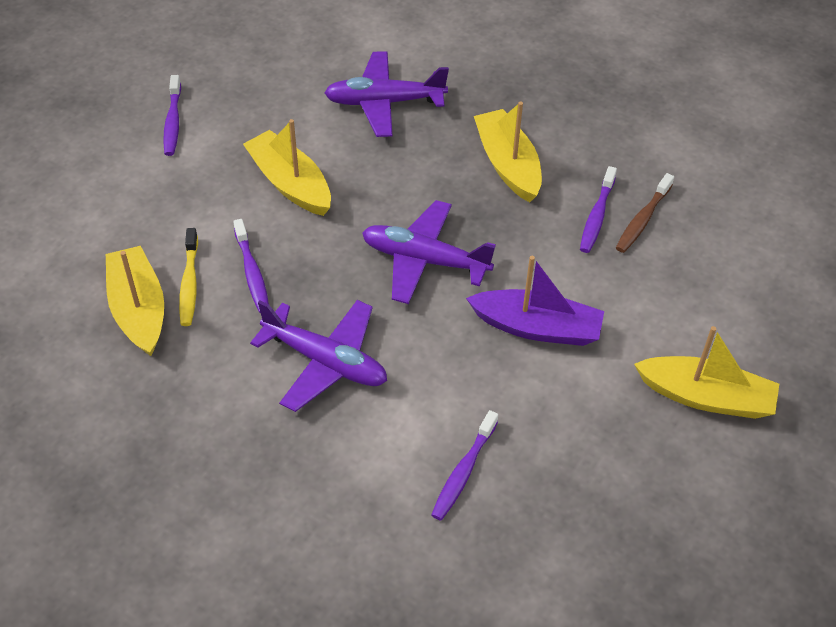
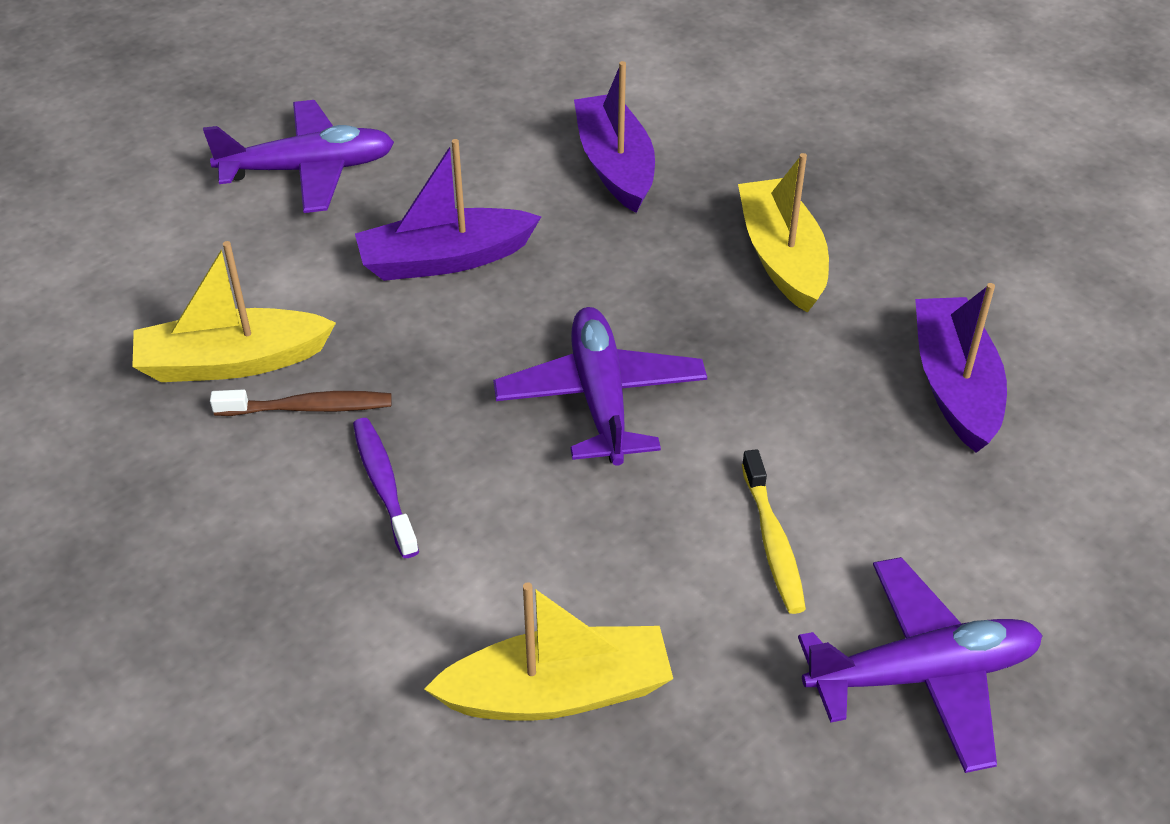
purple boat: [466,256,604,346] = 1 -> [355,139,541,281] [574,61,655,213] [915,283,1007,453] = 3
purple toothbrush: [163,75,181,156] [233,219,269,312] [431,410,498,521] [580,166,617,253] = 4 -> [353,418,419,558] = 1
yellow boat: [106,246,164,356] [243,119,331,216] [474,102,542,202] [634,326,779,419] = 4 -> [132,241,336,382] [424,582,673,721] [738,153,829,313] = 3

